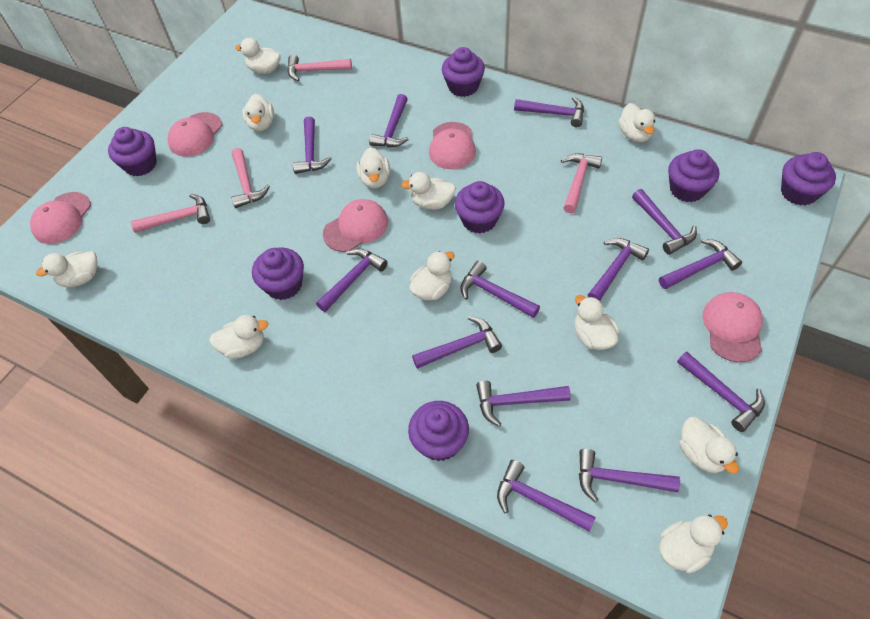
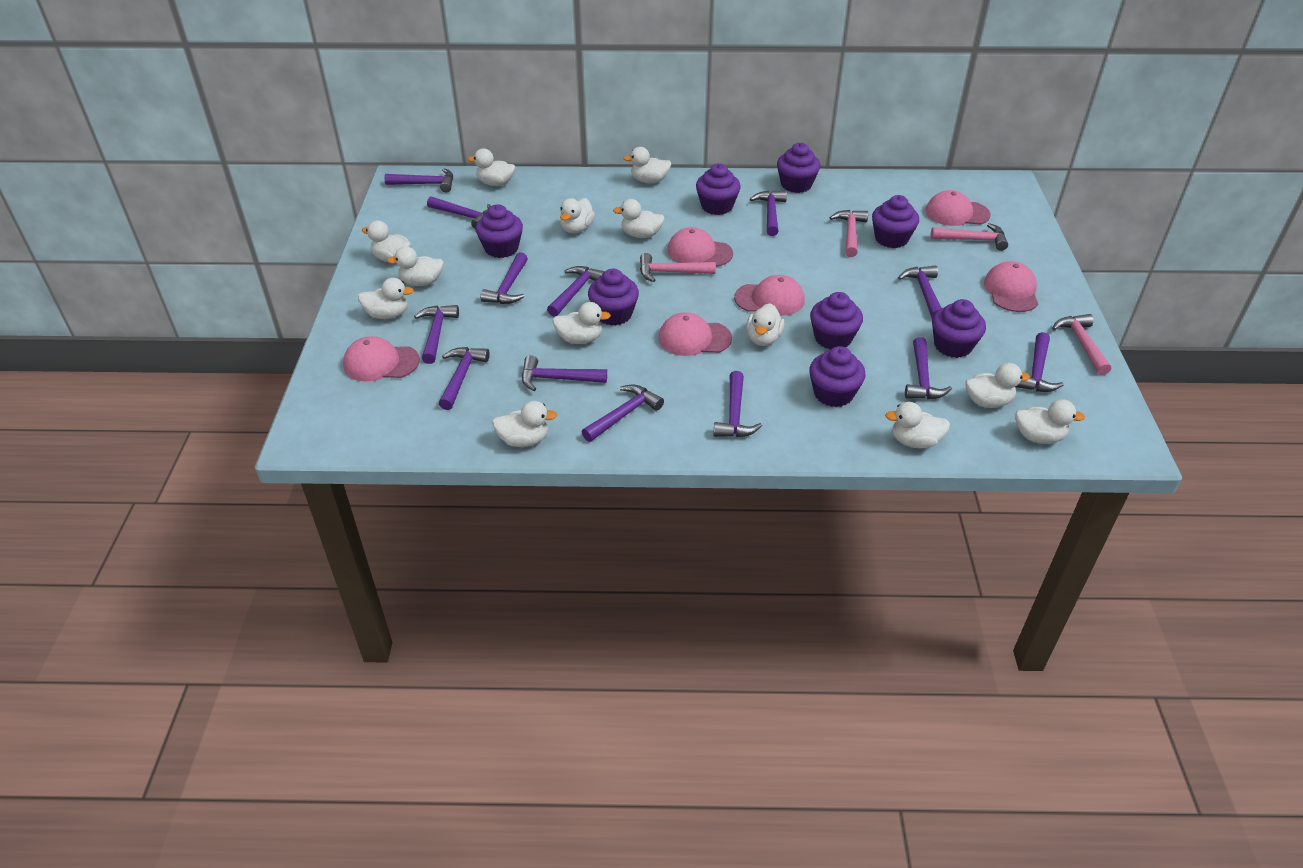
pink cap: [30,192,91,244] [168,112,222,156] [323,199,388,252] [429,122,476,169] [703,292,763,362] = 5 -> [343,336,420,382] [658,312,732,356] [667,227,733,267] [734,275,805,316] [925,190,990,226] [984,261,1038,312] = 6
purple cupcake: [108,127,157,176] [252,247,304,300] [408,401,469,461] [442,47,485,97] [455,181,505,234] [668,149,719,202] [781,152,836,206] = 7 -> [475,204,523,258] [588,269,639,326] [696,164,741,215] [777,143,820,193] [809,346,866,407] [810,292,863,350] [872,195,919,248] [932,299,986,358] = 8
white duck: [36,251,98,287] [209,315,268,359] [235,38,281,74] [242,94,274,131] [357,147,390,188] [401,172,456,210] [410,251,455,301] [575,295,619,350] [618,103,655,142] [660,515,728,573] [679,417,739,474] = 11 -> [358,278,414,319] [362,220,411,262] [387,246,444,286] [467,149,515,186] [492,401,557,447] [552,302,611,344] [560,198,595,233] [613,199,665,238] [623,147,672,183] [746,303,784,346] [885,402,950,448] [965,363,1030,408] [1015,399,1085,444] = 13

